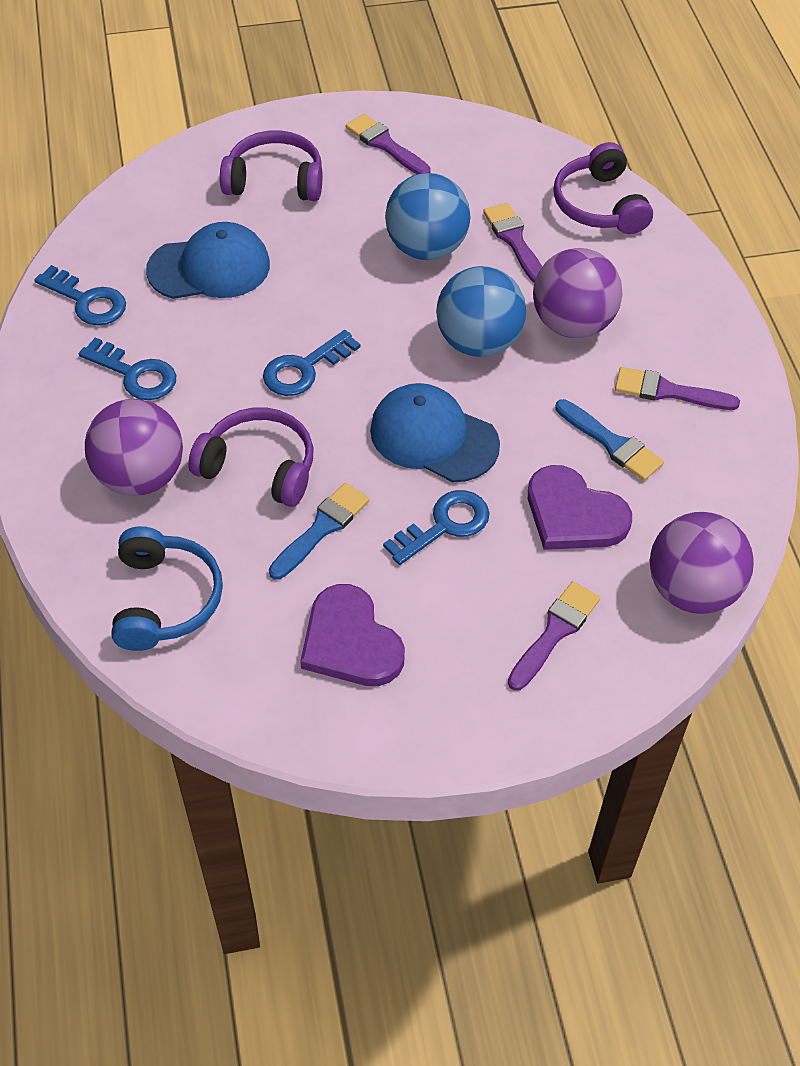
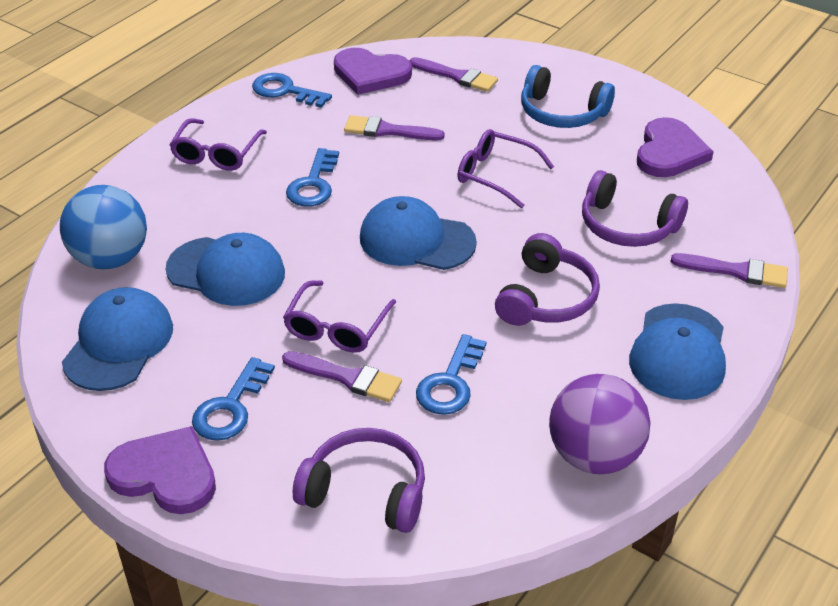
blue ball: [385,173,471,260] [436,266,526,357] = 2 -> [60,185,147,269] = 1
blue brush: [269,483,369,580] [555,399,664,481] = 2 -> none = 0
blue cap: [146,222,270,299] [370,383,500,482] = 2 -> [62,287,173,391] [166,233,285,306] [360,196,477,270] [629,303,726,400] = 4
purple ball: [85,399,183,496] [533,248,623,338] [649,512,754,614] = 3 -> [549,374,651,474] = 1
purple glasses: none = 0 -> [169,118,267,171] [283,280,396,353] [457,129,554,208] = 3
purple heart: [300,584,405,686] [528,465,632,550] = 2 -> [104,426,216,514] [334,48,412,95] [637,117,714,177] = 3

